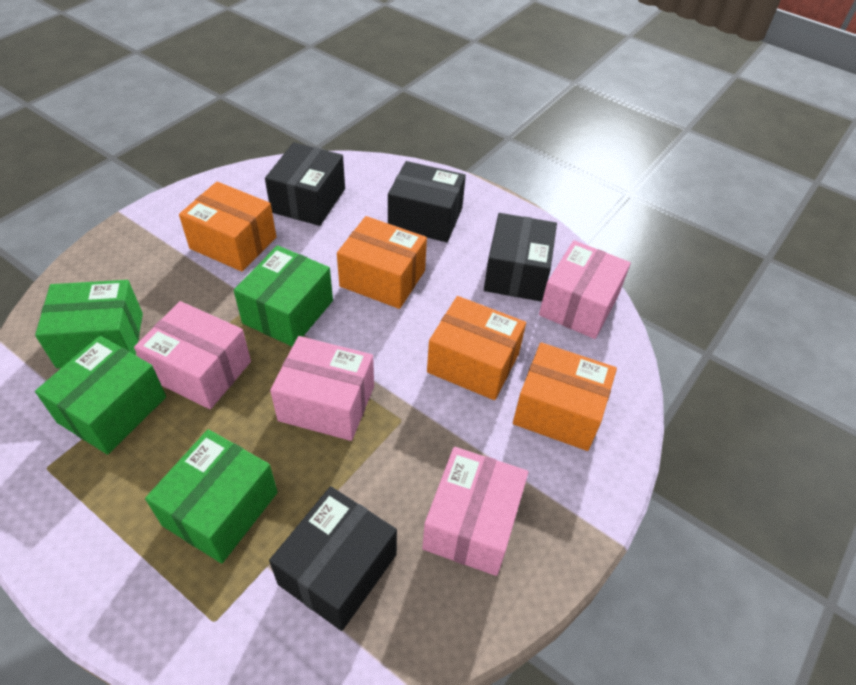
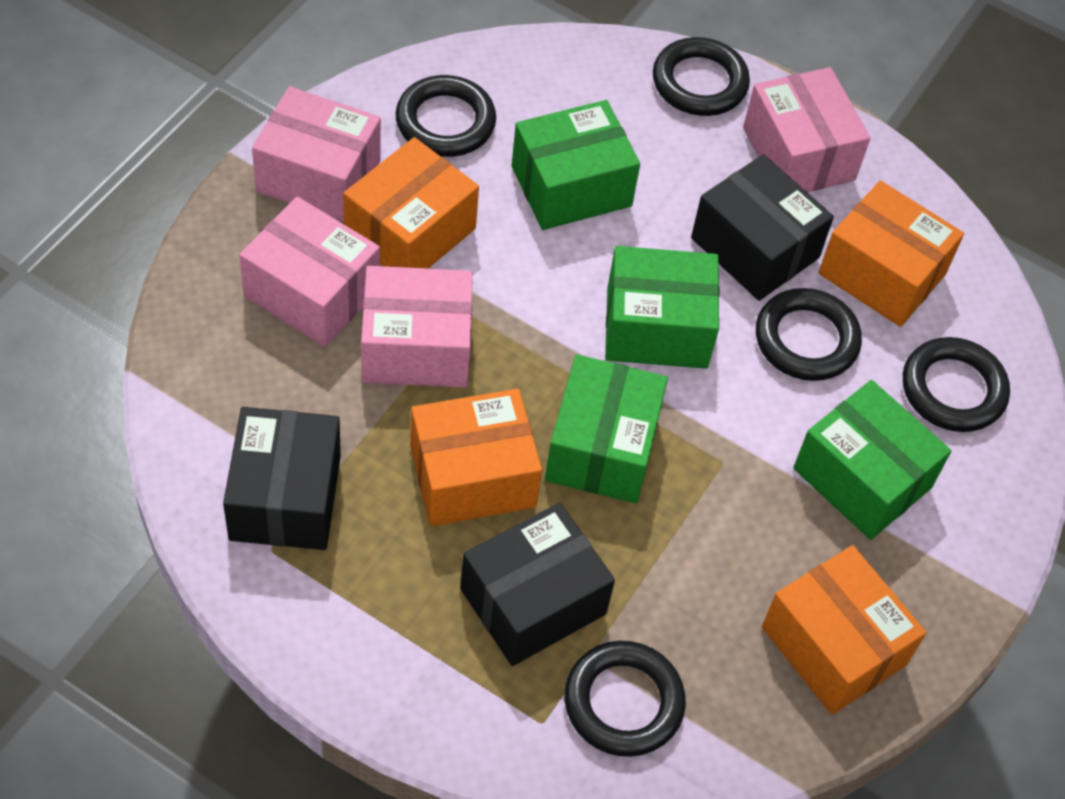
black box: [265,142,345,226] [269,486,397,631] [388,161,466,242] [484,213,557,302] = 4 -> [223,407,341,550] [460,503,615,666] [691,154,834,301] = 3
black ring: none = 0 -> [395,75,496,157] [564,641,686,757] [653,37,750,116] [756,288,862,381] [903,337,1010,432] = 5

